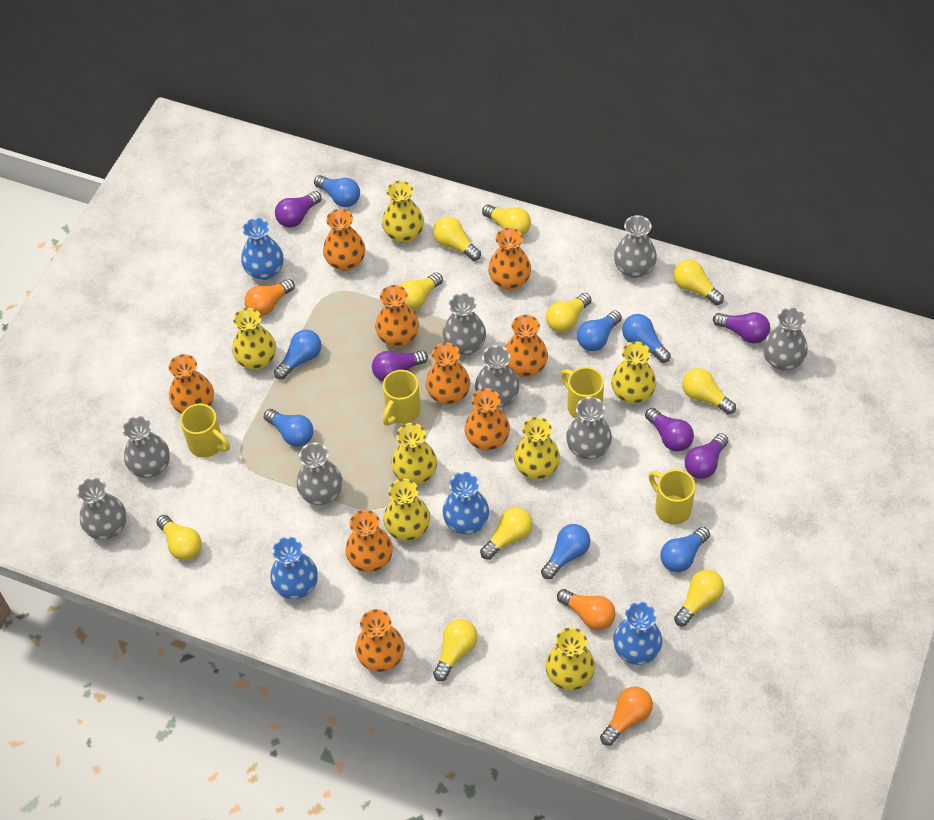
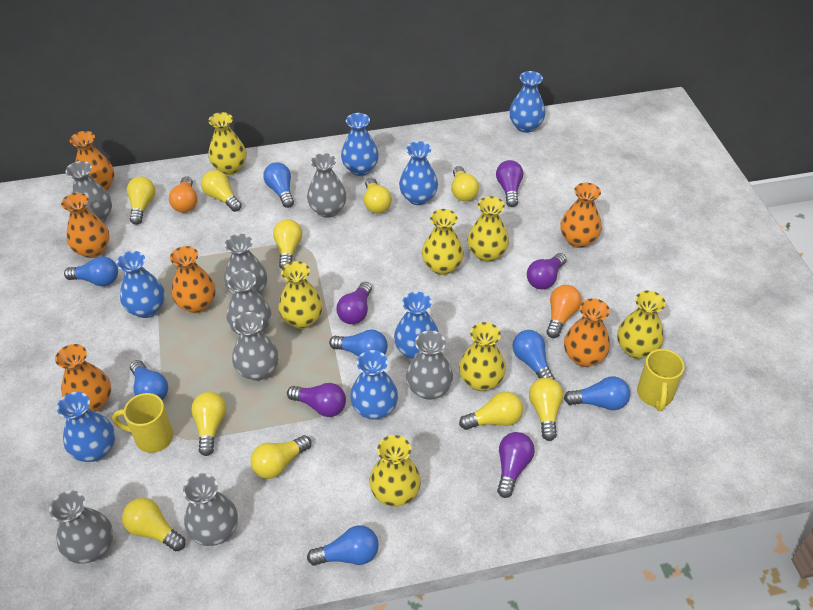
blue vase: [241,218,284,280] [270,537,318,599] [442,472,489,534] [613,602,662,665] = 4 -> [57,392,115,462] [116,251,165,318] [341,113,379,176] [350,350,398,420] [394,292,439,359] [399,141,438,205] [509,71,545,133] = 7
orange light bulb: [244,279,295,316] [557,589,616,630] [600,687,653,746] = 3 -> [169,176,198,213] [546,285,582,338] = 2
orange vase: [169,354,214,414] [323,209,365,271] [345,510,393,572] [356,609,404,672] [375,285,419,347] [426,343,470,405] [465,388,510,451] [488,228,531,290] [505,315,548,377] = 9 -> [55,344,111,412] [61,193,110,258] [70,131,114,191] [170,246,216,313] [560,183,602,248] [564,298,610,367] = 6
yellow mug: [180,404,230,458] [383,370,421,426] [561,367,604,418] [649,469,695,525] = 4 -> [112,393,173,453] [637,349,685,411] = 2

